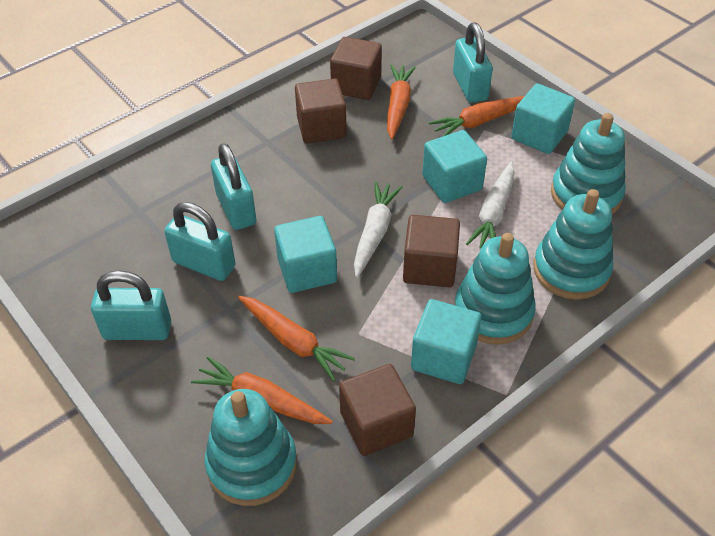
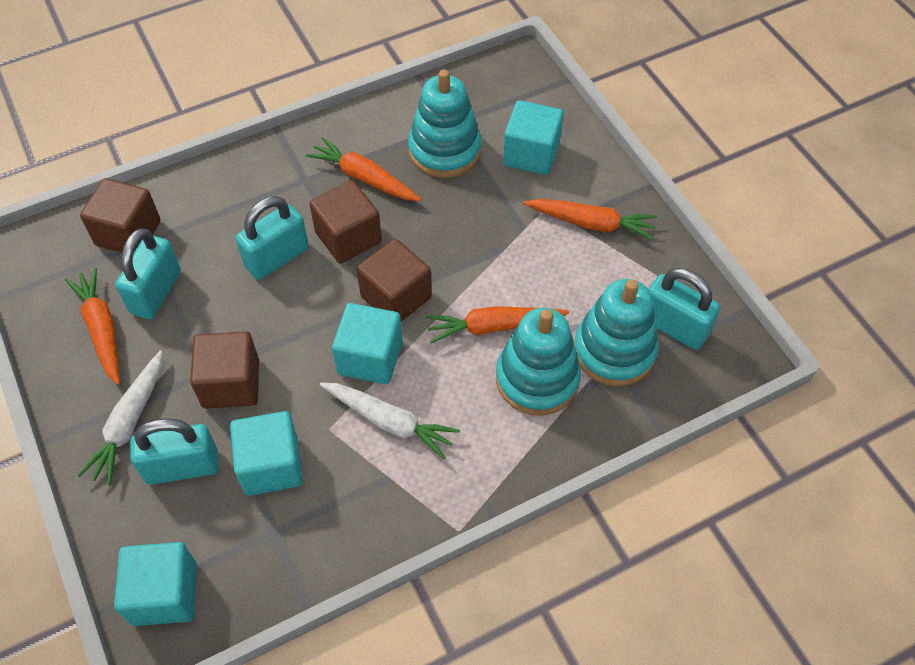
turquoise stacking toy: [205,389,297,506] [454,233,536,345] [533,189,613,300] [551,113,626,214] = 4 -> [408,69,481,178] [496,308,581,416] [574,279,659,386] = 3

